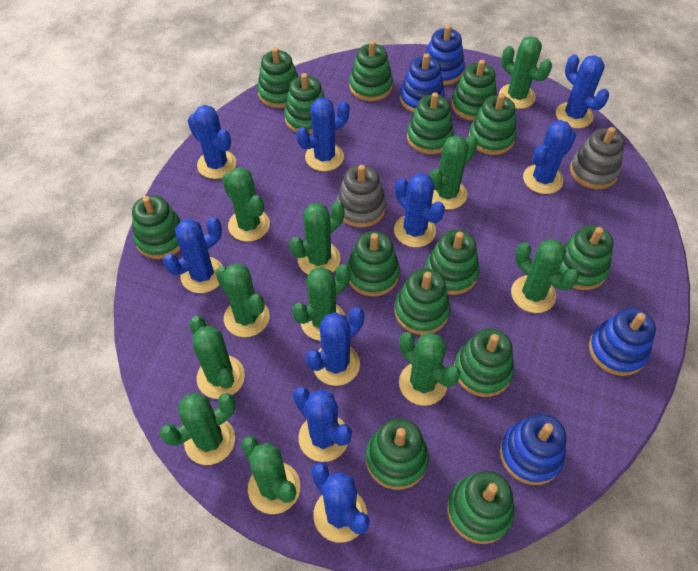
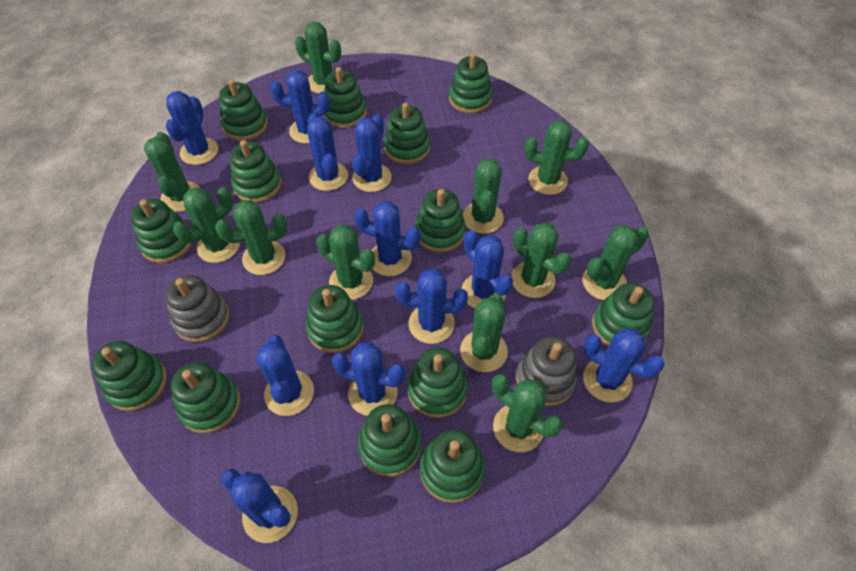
blue cactus: [163,217,223,293] [188,105,236,179] [293,387,352,462] [296,98,350,171] [306,307,364,386] [311,463,370,543] [394,173,445,247] [523,120,576,194] [556,55,609,128] = 9 -> [166,91,218,165] [221,469,298,543] [256,335,314,416] [270,70,330,144] [307,113,348,191] [332,342,406,416] [352,114,392,192] [354,201,420,276] [395,269,468,344] [462,230,513,308] [583,328,665,403] = 11
blue stacking toy: [400,53,445,113] [425,25,465,85] [500,414,566,485] [589,308,656,376] = 4 -> none = 0

